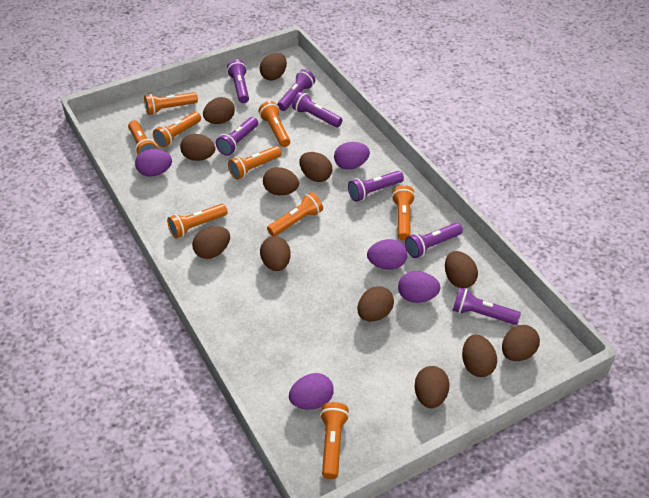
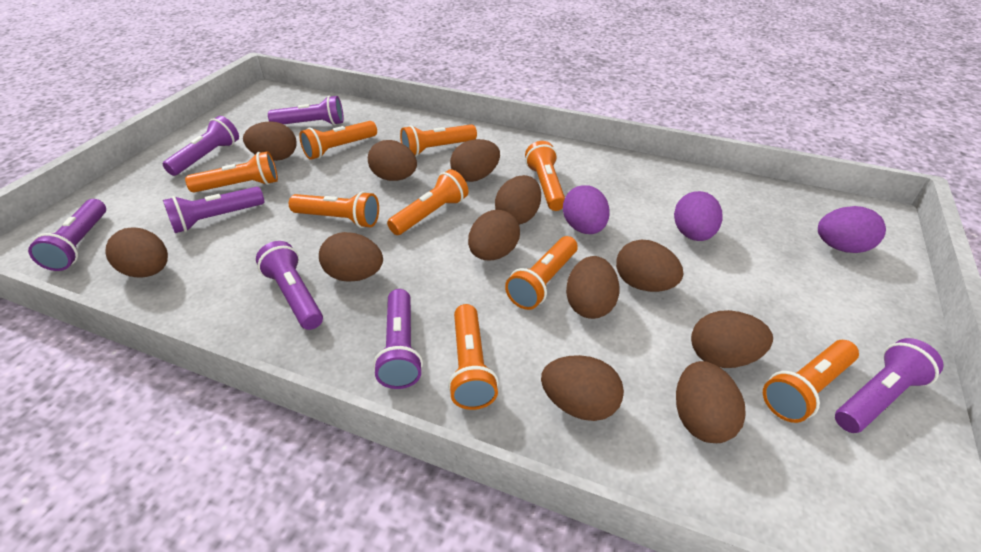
purple egg: [135,149,172,177] [289,373,334,410] [334,142,370,170] [367,239,408,270] [398,271,441,303] = 5 -> [563,185,610,234] [674,191,723,241] [818,206,886,253] = 3

